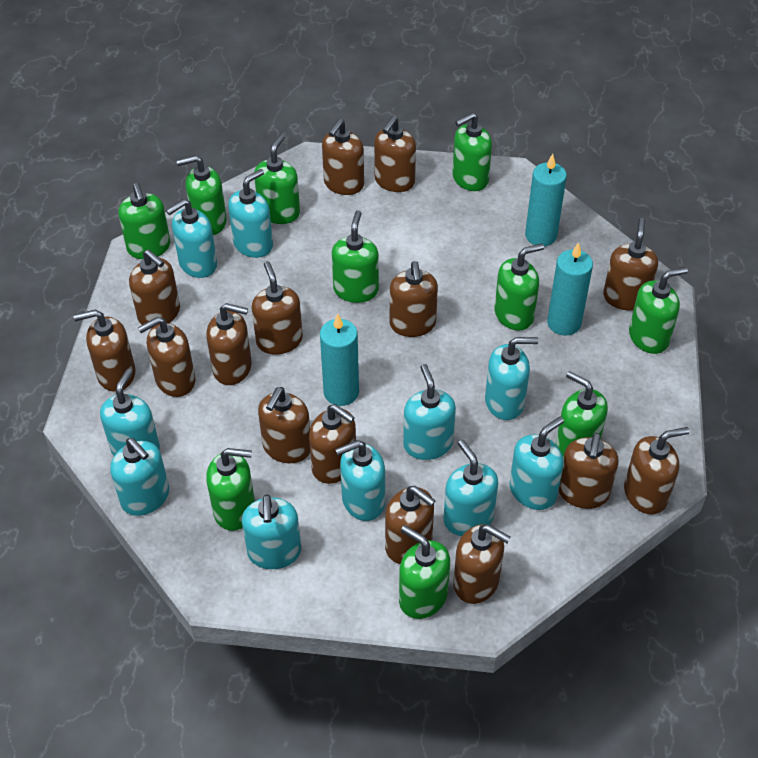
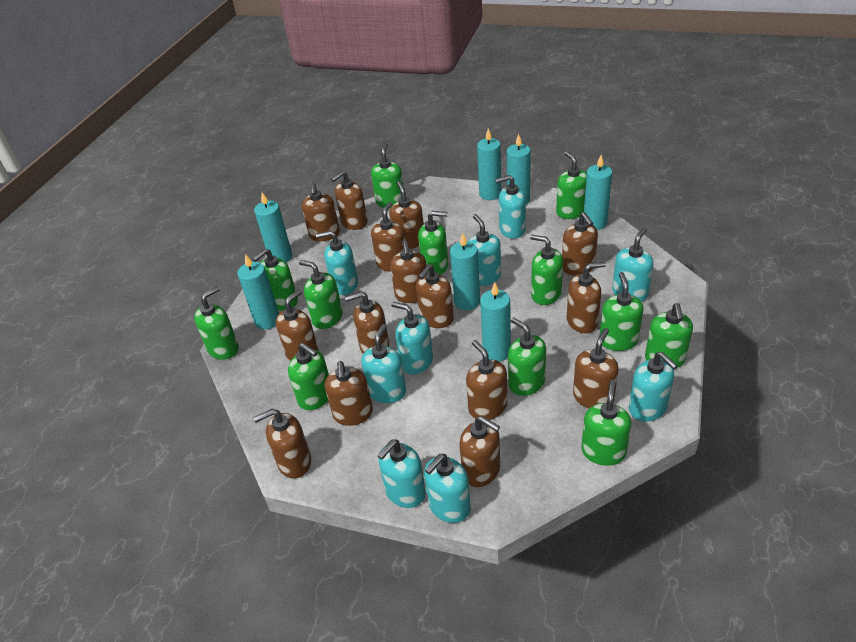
green soap dispenser: [118,183,171,259] [177,155,227,235] [206,448,255,531] [254,135,300,224] [332,210,379,303] [399,525,450,619] [452,113,492,191] [494,243,544,330] [556,371,608,457] [629,267,688,354] = 10 -> [194,286,239,360] [252,248,298,311] [288,343,329,410] [299,260,343,329] [371,143,404,208] [418,211,448,275] [508,317,546,396] [530,235,563,305] [556,151,587,219] [581,380,632,466] [600,272,643,351] [645,303,693,369] = 12
turquoise candle: [320,313,359,406] [525,154,567,246] [547,242,593,336] = 3 -> [237,254,279,330] [254,192,292,262] [450,233,480,310] [477,128,501,200] [480,282,511,362] [507,134,531,205] [584,155,612,230] = 7
turquoise soap dispenser: [100,369,160,456] [110,438,169,516] [166,199,217,278] [228,169,273,258] [242,494,301,569] [335,440,385,521] [403,364,456,460] [443,440,498,536] [485,337,538,420] [509,417,564,510] = 10 -> [316,230,358,295] [361,324,406,403] [377,439,426,508] [391,302,433,375] [424,454,471,523] [468,214,501,286] [495,175,526,239] [612,227,653,302] [629,352,678,422] = 9

